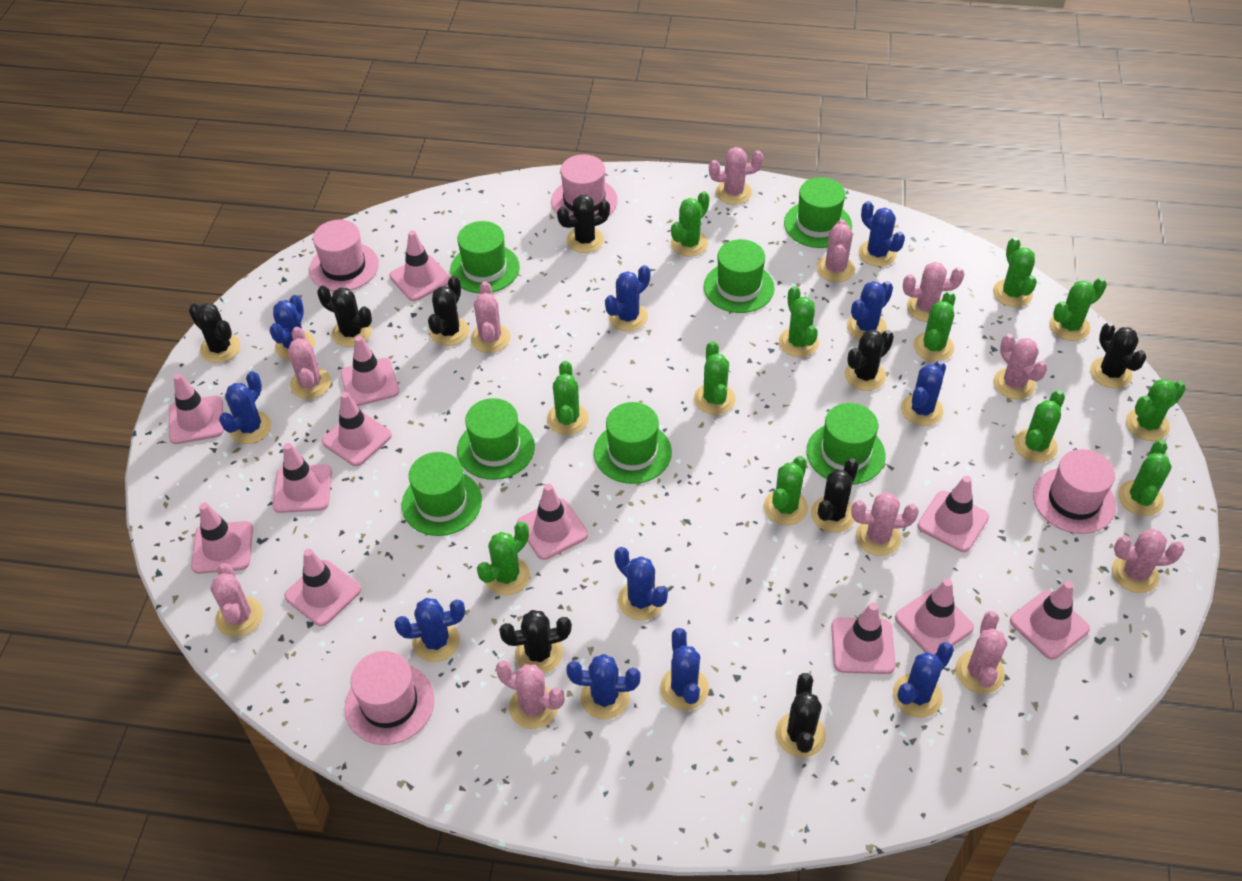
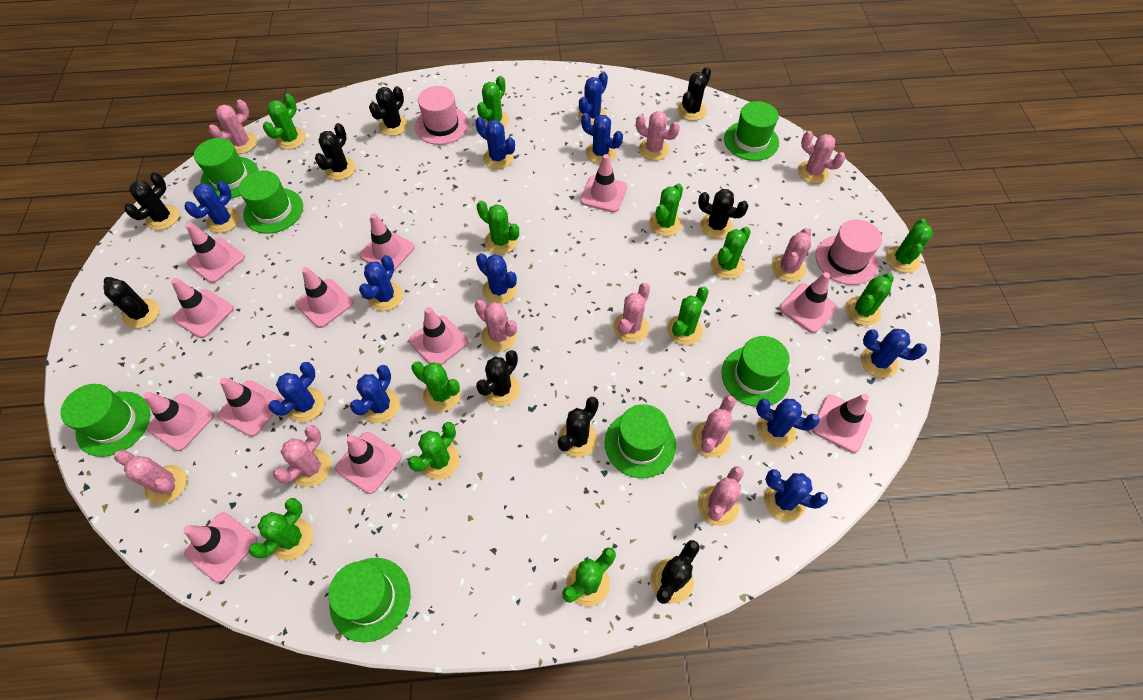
pink cactus: [210,563,263,637] [288,327,331,399] [470,281,510,353] [496,661,565,729] [709,147,763,205] [816,219,855,282] [851,492,919,556] [903,262,964,322] [955,611,1007,694] [993,334,1048,399] [1112,529,1184,593] = 11 -> [114,450,187,504] [209,99,257,154] [273,425,332,487] [475,300,517,352] [613,283,650,343] [636,111,680,160] [692,396,736,458] [698,466,744,526] [772,228,811,282] [798,131,846,184] = 10
pink hat: [309,220,379,291] [345,651,434,745] [551,154,618,216] [1033,449,1116,534] = 4 -> [415,86,469,145] [815,219,882,285] = 2

